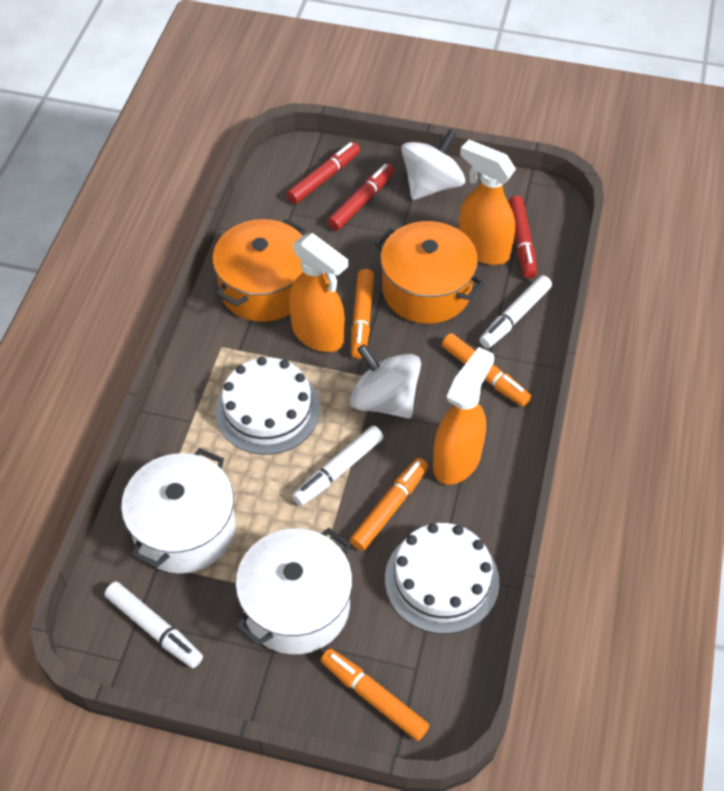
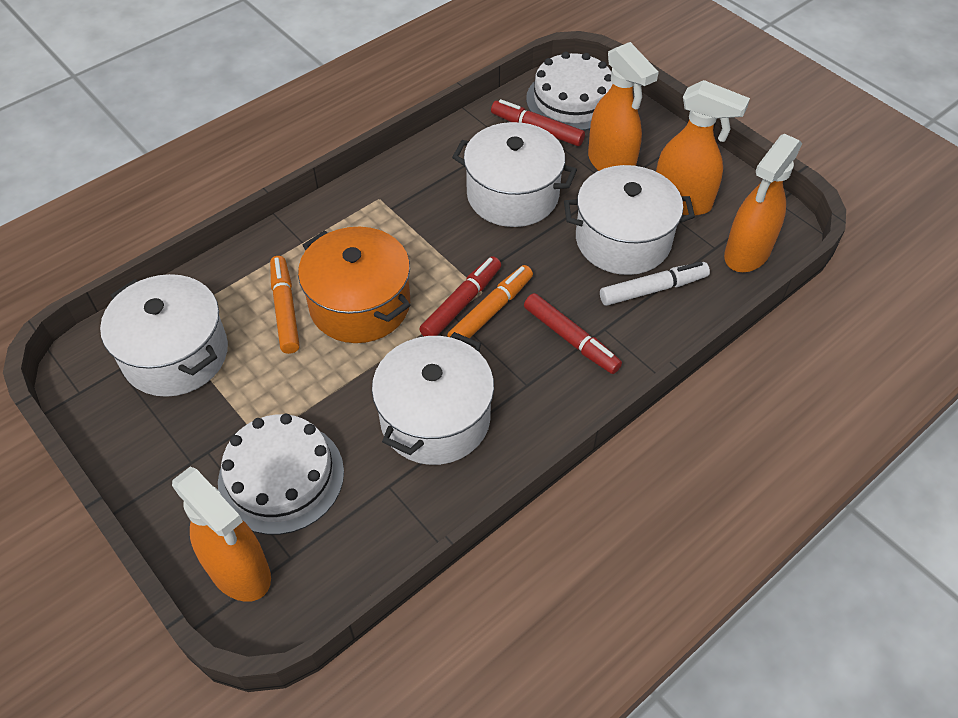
orange marker: [321,648,429,741] [350,458,428,551] [351,269,374,359] [442,333,531,406] = 4 -> [270,256,300,354] [447,265,533,338] = 2
orange pot: [212,219,306,322] [374,221,485,324] = 2 -> [298,227,410,343] = 1
orange spray bottle: [289,233,348,352] [433,347,494,485] [459,140,516,265] = 3 -> [172,467,271,602] [588,42,659,171] [656,80,750,215] [724,134,802,272] = 4
white marker: [104,582,203,668] [292,425,383,506] [479,275,552,348] = 3 -> [600,261,710,306] = 1
white pot: [121,448,235,573] [235,528,353,654] = 2 -> [100,274,228,397] [372,332,494,465] [452,122,577,227] [564,165,695,275] = 4
white spinning top: [350,344,421,419] [401,129,465,200] = 2 -> none = 0

